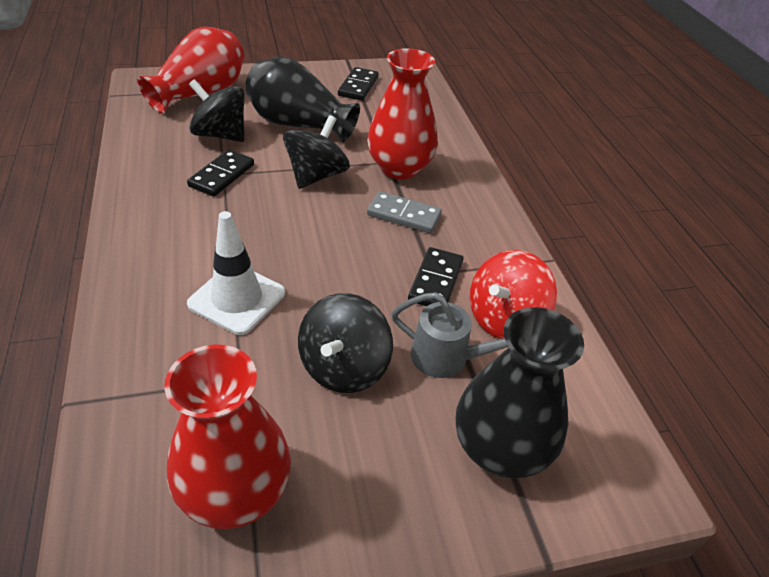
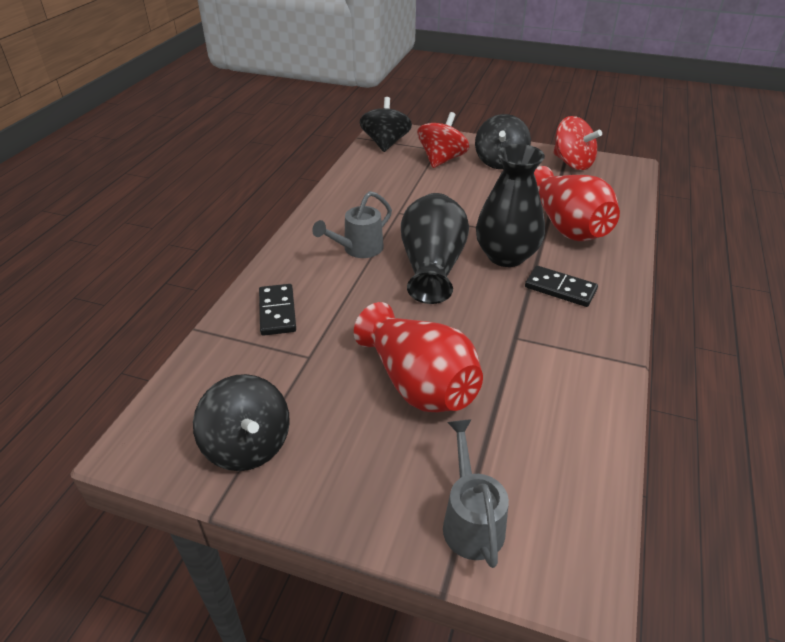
black domino: [187,149,254,197] [338,67,379,101] [408,247,464,306] = 3 -> [259,284,296,336] [525,266,598,307] = 2
grey domino: [367,191,442,233] = 1 -> none = 0
grey watering can: [391,292,508,378] = 1 -> [312,191,392,258] [443,419,509,568] = 2
red spinning top: [470,250,557,339] = 1 -> [417,112,469,168] [554,116,602,170] = 2
red vase: [137,26,244,114] [164,344,291,529] [367,48,438,179] = 3 -> [354,302,483,412] [534,166,620,241] = 2
white traffic cone: [187,211,285,335] = 1 -> none = 0

